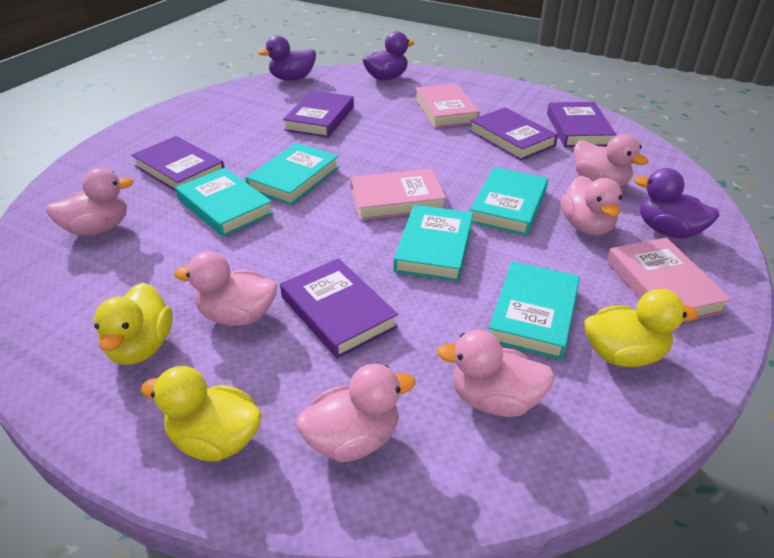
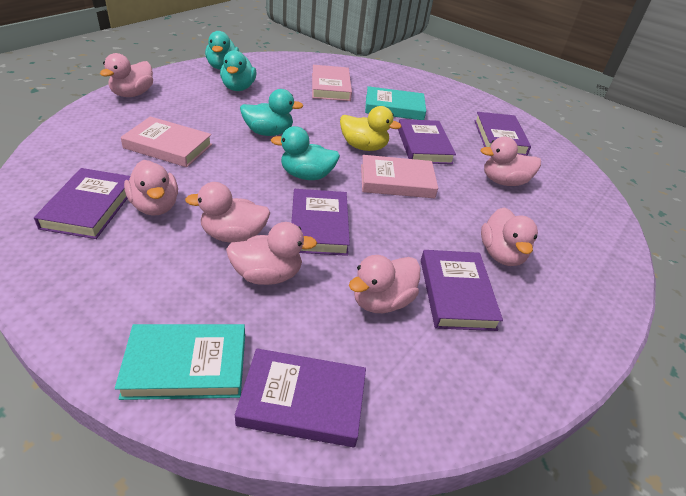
pink duck: [45,168,133,236] [174,251,277,326] [296,364,415,462] [437,330,555,417] [561,176,622,235] [574,134,648,187] = 6 -> [100,53,153,97] [124,160,178,216] [185,182,270,243] [226,222,317,285] [349,255,421,313] [481,137,541,186] [481,207,538,266] = 7
purple book: [131,136,225,192] [280,258,398,359] [283,90,354,138] [469,108,558,160] [547,102,616,147] = 5 -> [34,168,130,239] [235,348,366,447] [292,189,350,256] [398,119,456,164] [421,250,503,331] [474,112,531,156] = 6
purple duck: [258,35,316,81] [363,31,414,80] [635,168,720,238] = 3 -> none = 0
turquoise book: [175,168,273,237] [245,143,339,205] [394,205,473,282] [470,167,548,236] [489,261,580,360] = 5 -> [115,324,245,400] [365,86,426,120] = 2
turquoise duck: none = 0 -> [205,31,239,70] [220,50,256,91] [240,89,304,136] [271,126,340,180] = 4
yellow duck: [94,283,173,365] [141,366,262,461] [584,289,698,367] = 3 -> [340,106,402,151] = 1

